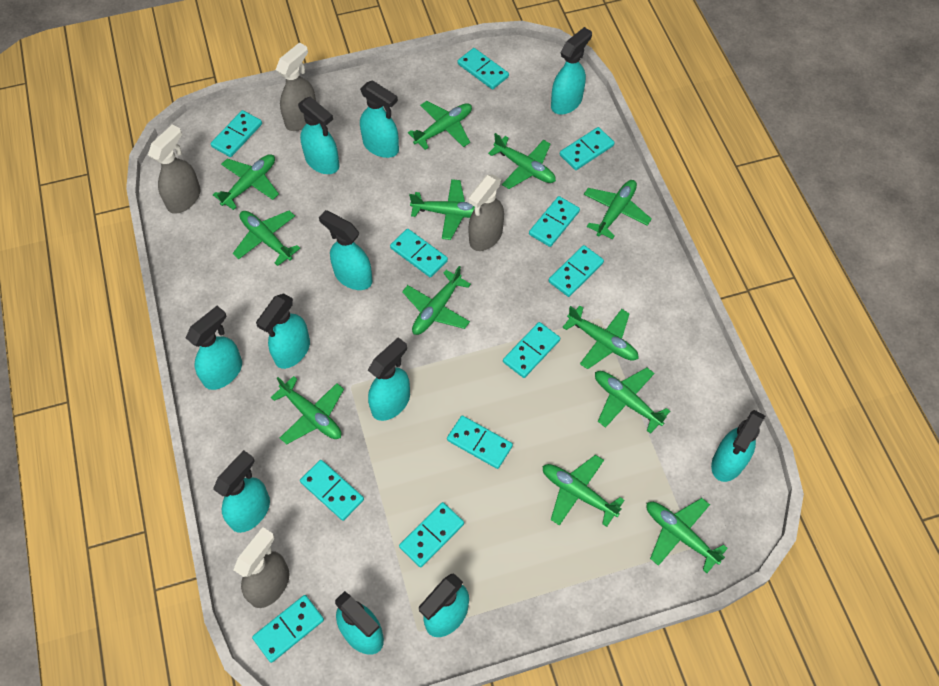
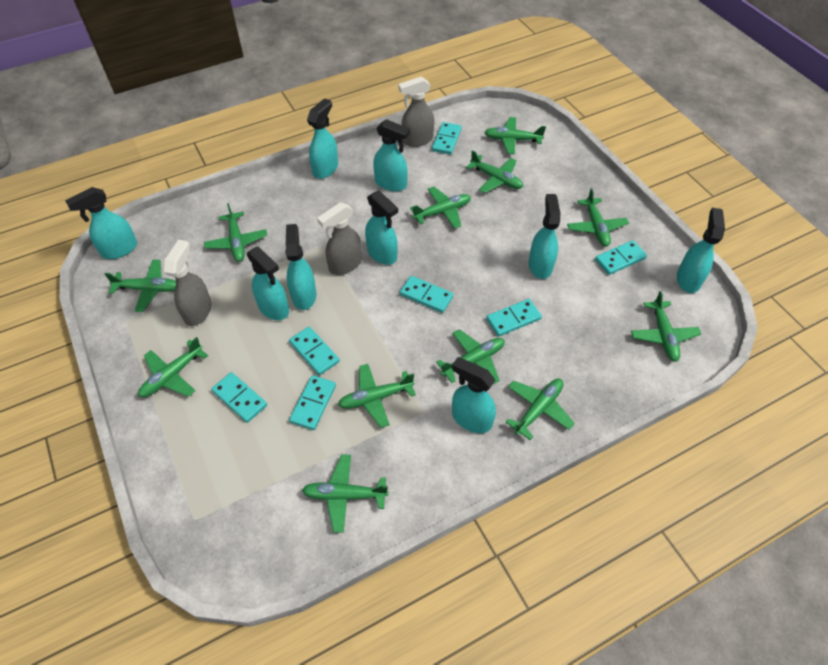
grey spray bottle: [148,125,201,214] [234,527,290,608] [276,42,316,131] [468,174,504,251] = 4 -> [164,240,212,326] [317,202,362,275] [398,76,434,147] = 3
turquoise domino: [211,110,262,157] [252,595,324,663] [300,460,364,521] [390,229,448,277] [399,502,464,567] [447,416,513,469] [458,48,509,89] [503,322,560,378] [529,196,580,247] [549,245,604,297] [560,127,615,170] = 11 -> [211,372,267,423] [289,327,340,375] [289,375,336,430] [400,276,454,313] [432,122,462,155] [486,299,542,336] [595,240,647,275] = 7
turquoise spray bottle: [186,306,242,390] [213,450,270,533] [256,293,310,369] [298,97,339,174] [319,210,373,290] [335,591,384,655] [360,80,399,158] [368,337,410,421] [419,574,469,637] [551,27,592,115] [711,410,765,482] = 11 -> [65,187,137,259] [247,246,289,320] [285,224,316,310] [307,98,338,179] [365,191,398,265] [373,119,410,191] [452,357,496,433] [529,194,560,279] [677,208,725,293] = 9

